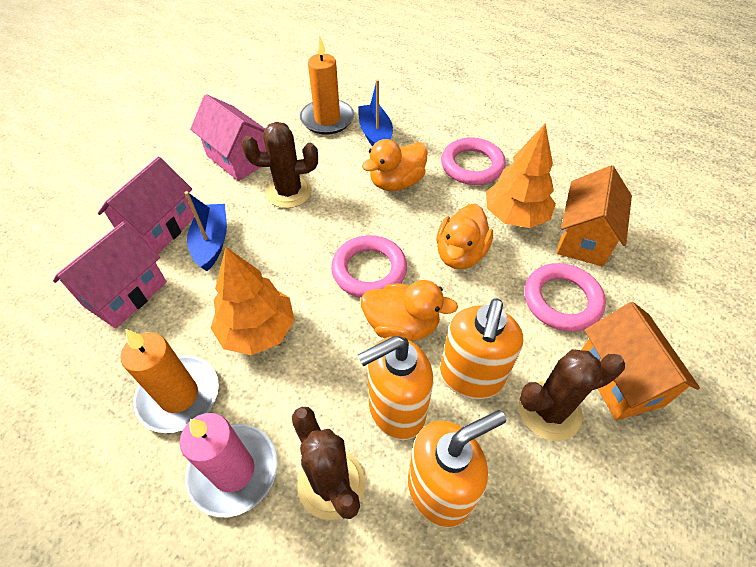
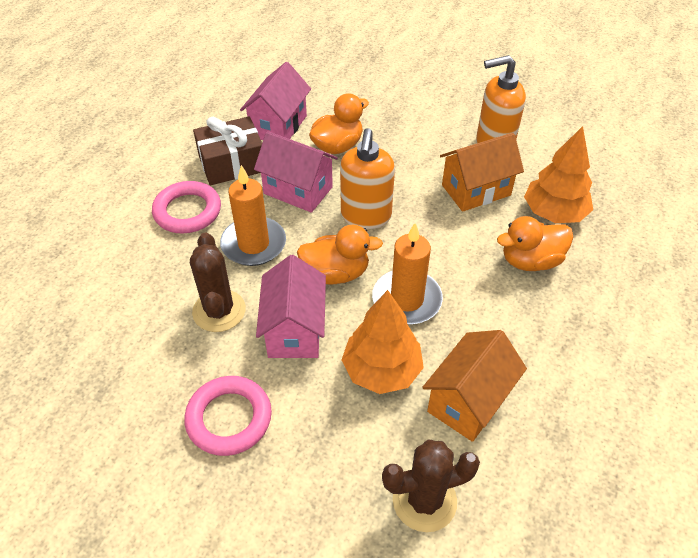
blue boat: [184,191,227,271] [359,79,393,147] = 2 -> none = 0
brown cactus: [242,122,318,208] [292,407,366,520] [519,349,625,441] = 3 -> [190,232,246,332] [382,439,480,532] = 2
brown gift: none = 0 -> [193,117,262,185] = 1
orange soap dispenser: [358,336,433,440] [408,410,506,528] [440,298,523,399] = 3 -> [340,128,395,229] [476,55,526,143] = 2
pink candle: [180,413,277,517] = 1 -> none = 0
pink ring: [331,235,407,298] [441,138,506,185] [524,263,606,332] = 3 -> [152,181,221,233] [184,376,272,456] = 2

